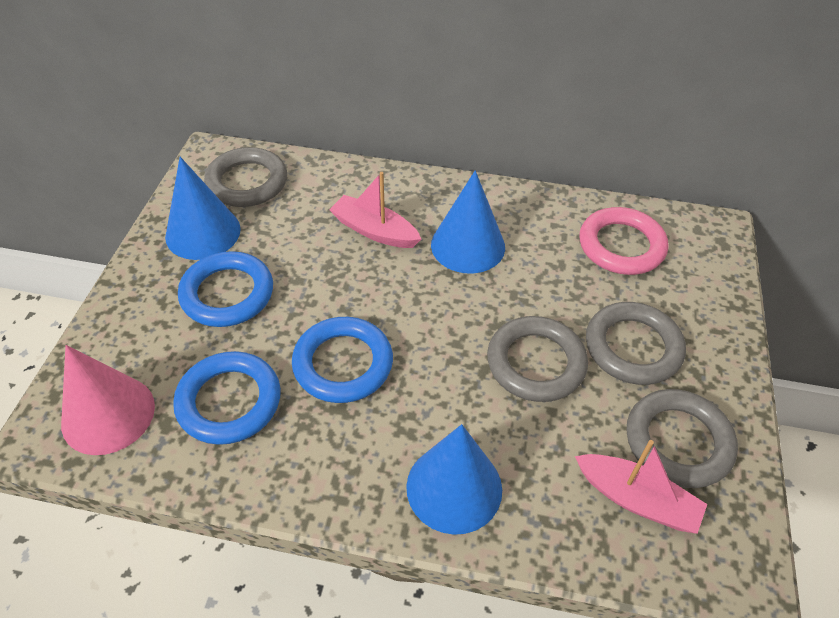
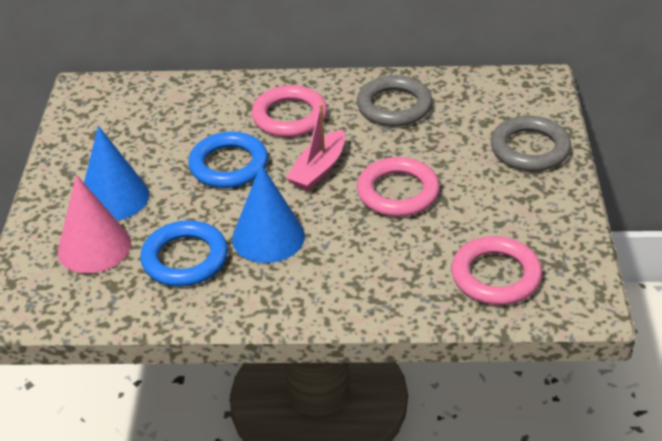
blue cone: [165,157,241,260] [406,424,502,535] [431,170,505,274] = 3 -> [84,126,149,221] [232,164,305,263] = 2
blue ring: [173,351,281,445] [178,251,273,327] [292,317,393,403] = 3 -> [140,220,228,287] [188,132,268,188] = 2
grey ring: [204,147,287,207] [487,316,588,402] [586,302,686,385] [627,389,738,488] = 4 -> [357,75,433,127] [491,116,571,171] = 2
pink boat: [329,172,421,248] [575,440,707,534] = 2 -> [286,104,345,191] = 1
pink ring: [580,207,668,275] = 1 -> [252,85,328,137] [357,157,440,217] [451,236,542,305] = 3

